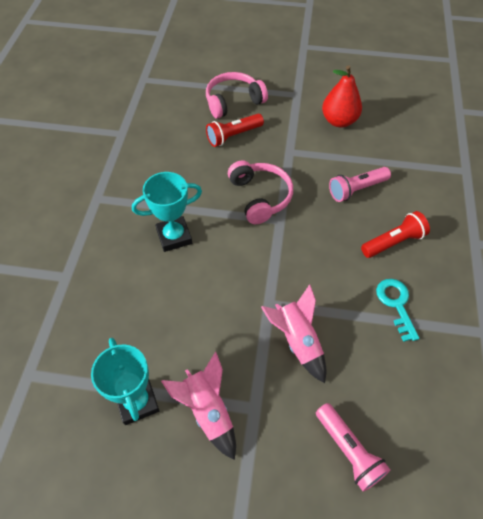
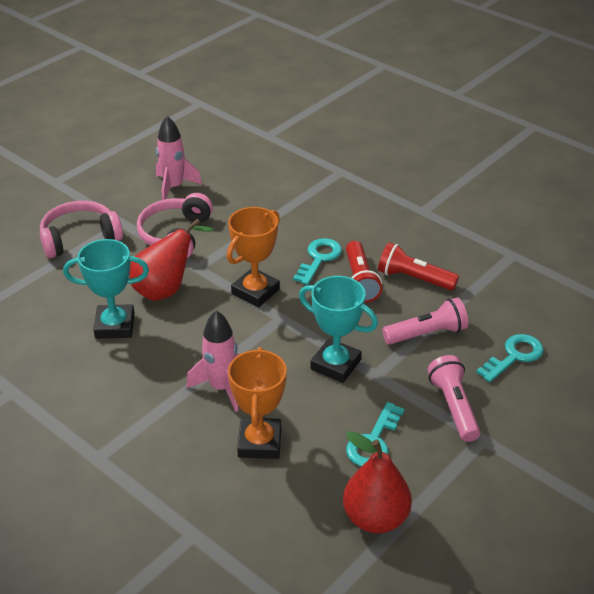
orange trophy: none = 0 -> [227,207,280,307] [228,347,287,459] = 2
red pear: [322,65,362,128] = 1 -> [129,219,214,301] [343,431,412,534] = 2
turquoise key: [376,279,419,342] = 1 -> [293,238,342,285] [346,402,405,466] [476,334,544,382] = 3

